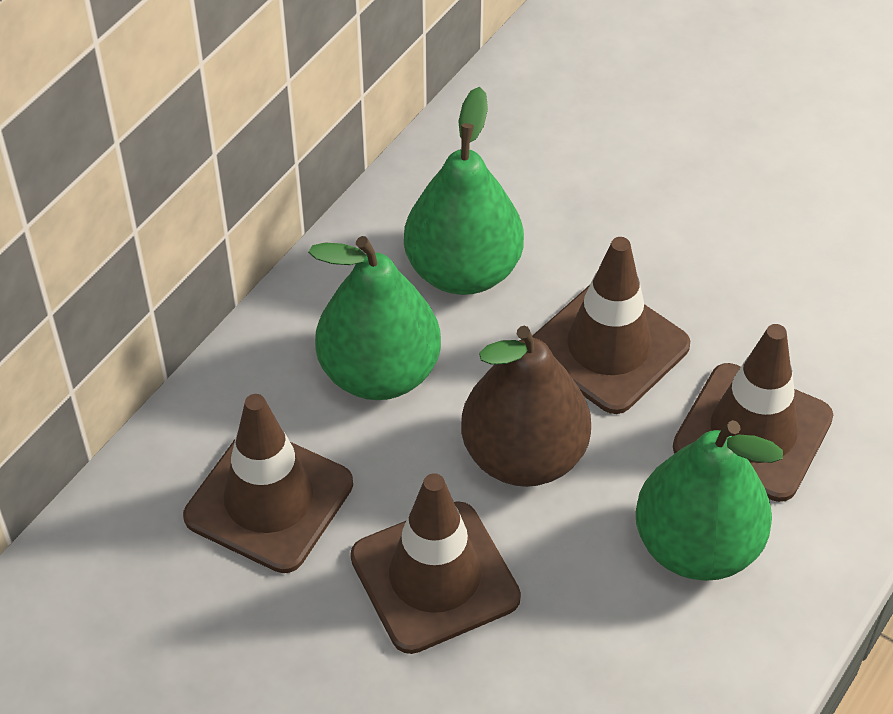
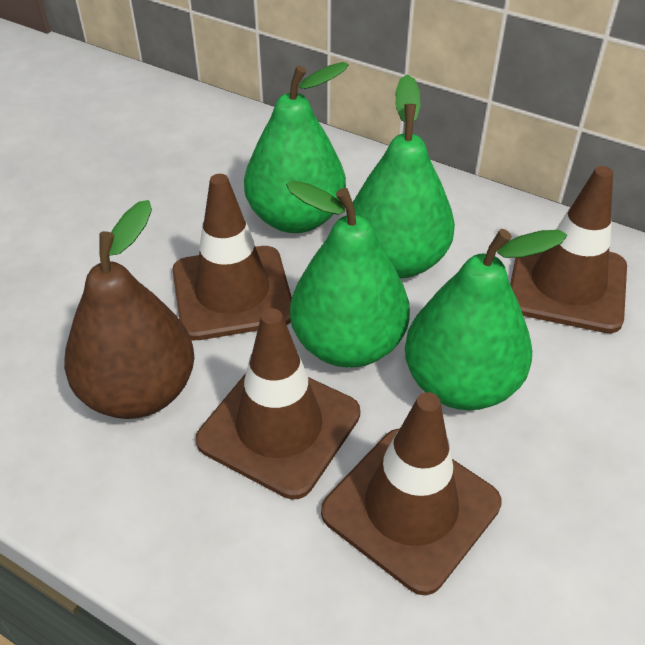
green pear: [308,236,441,400] [404,87,524,295] [635,420,783,581] = 3 -> [244,62,348,233] [286,180,410,368] [353,74,455,278] [405,229,567,410] = 4

